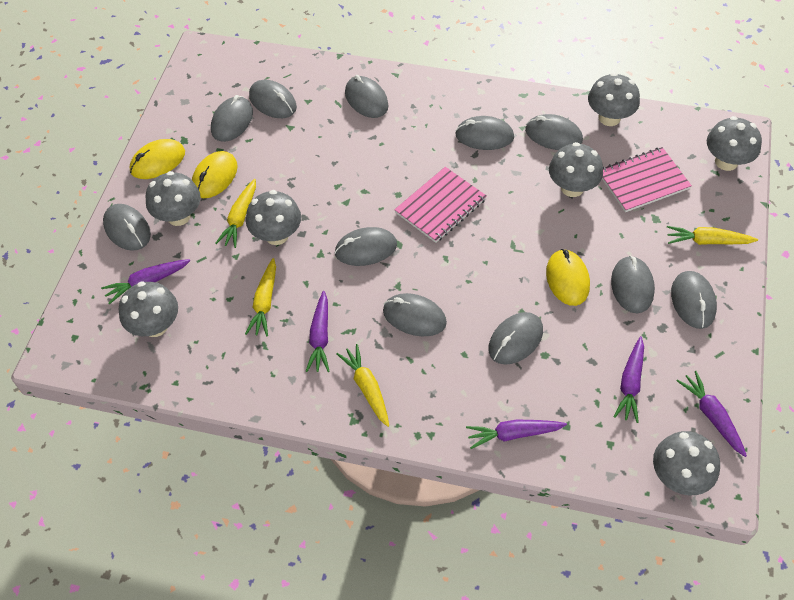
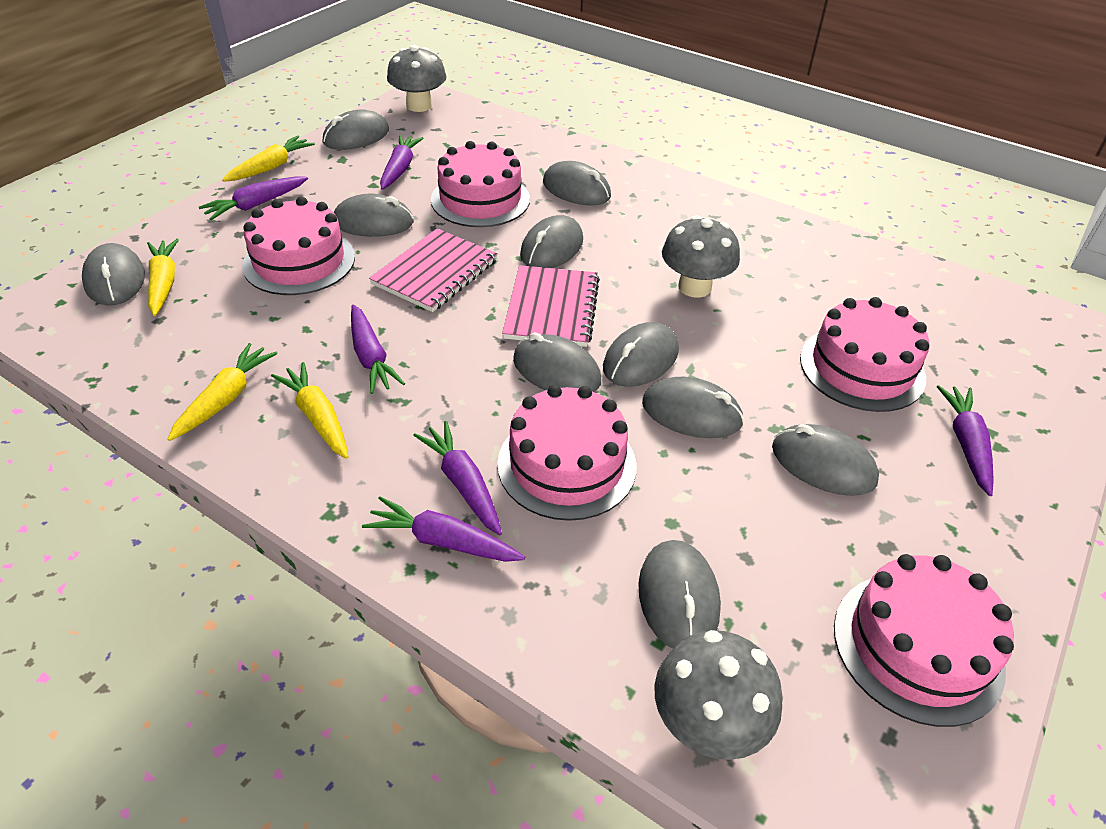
grey mouse: [103,204,151,251] [211,95,253,142] [249,80,297,118] [335,227,397,266] [345,75,389,118] [383,293,447,336] [455,116,514,150] [488,312,543,365] [525,114,583,150] [611,255,655,313] [671,271,717,329] = 11 -> [82,243,145,305] [323,110,389,150] [334,194,414,237] [513,332,601,392] [520,215,583,268] [543,161,611,205] [603,322,679,387] [638,540,721,649] [642,377,744,438] [772,424,879,496] = 10
grey mushroom: [119,282,178,337] [145,171,201,226] [246,190,301,245] [549,142,603,197] [588,73,640,126] [653,431,720,495] [707,116,762,171] = 7 -> [387,45,446,112] [655,630,783,760] [662,215,740,298] = 3
pink cake: none = 0 -> [242,196,355,295] [431,141,530,227] [497,385,636,521] [800,297,929,412] [834,554,1014,727] = 5
purple carrot: [101,259,191,304] [306,291,330,372] [466,419,567,449] [614,337,644,423] [676,371,747,457] = 5 -> [199,177,308,220] [351,305,405,394] [362,496,525,562] [380,135,424,190] [413,421,502,535] [937,385,994,496] = 6
yellow mouse: [130,139,185,179] [192,151,238,198] [546,249,590,306] = 3 -> none = 0

